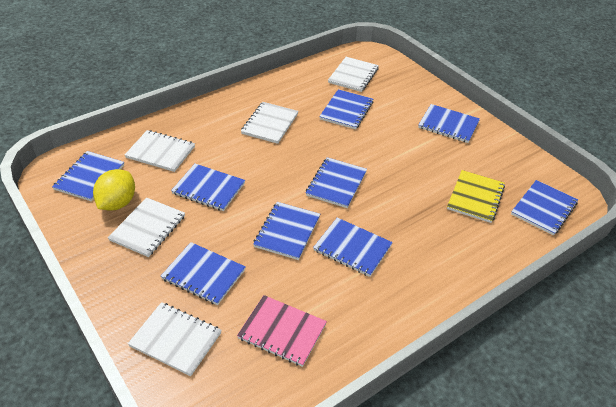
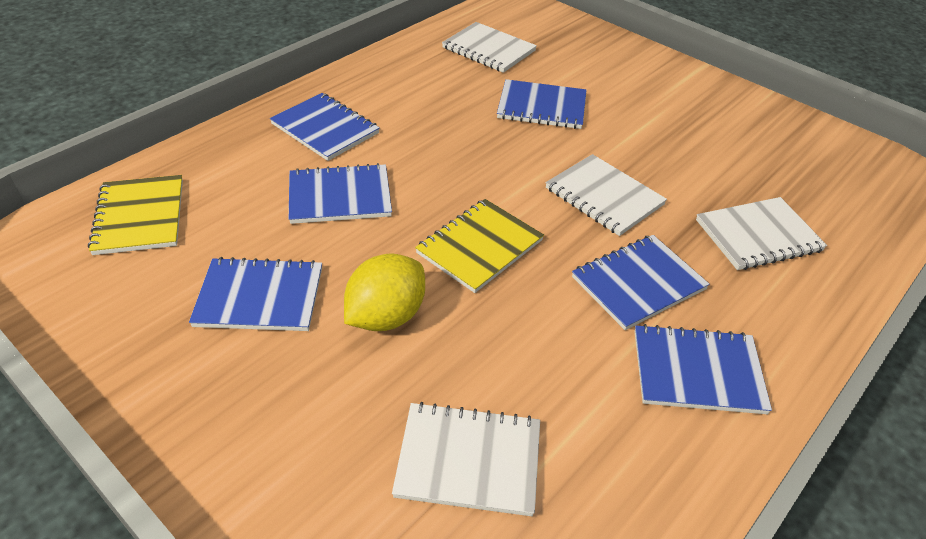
blue notebook: [52,151,124,201] [161,242,246,305] [171,164,245,211] [253,202,320,260] [306,157,367,208] [313,218,393,277] [319,89,373,129] [418,104,480,143] [511,180,578,236] = 9 -> [189,257,322,331] [270,93,380,161] [289,163,392,224] [497,79,587,129] [572,235,710,330] [635,324,772,414] = 6
pink notebook: [237,295,327,367] = 1 -> none = 0
white notebook: [108,197,185,257] [125,130,195,172] [128,302,222,376] [241,102,298,144] [328,57,379,92] = 5 -> [392,402,540,516] [442,22,537,73] [546,154,667,236] [696,197,827,270] = 4
yellow notebook: [447,170,505,223] = 1 -> [88,175,183,255] [415,199,544,293] = 2

